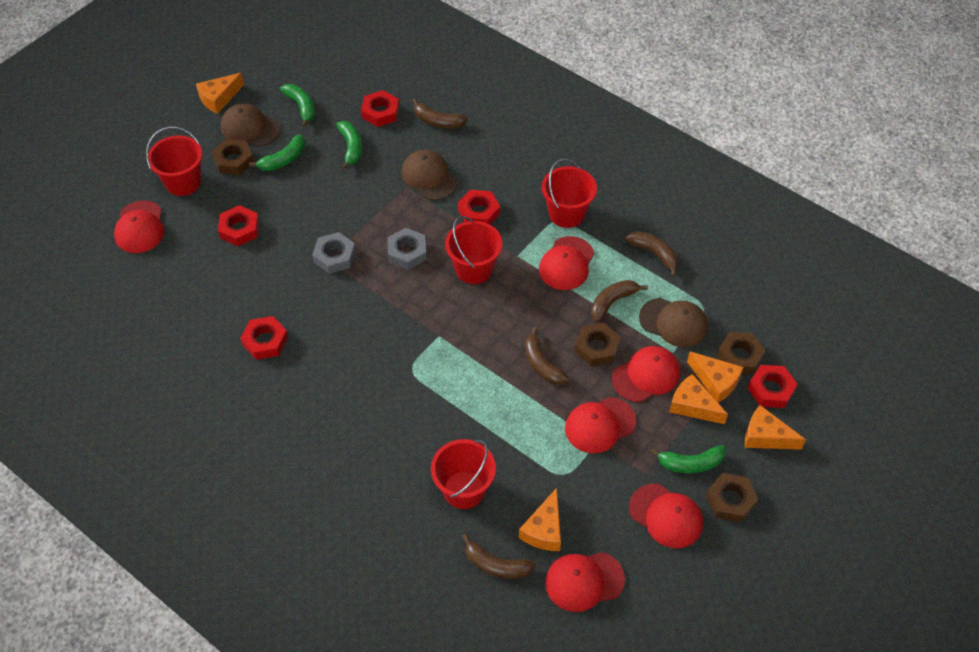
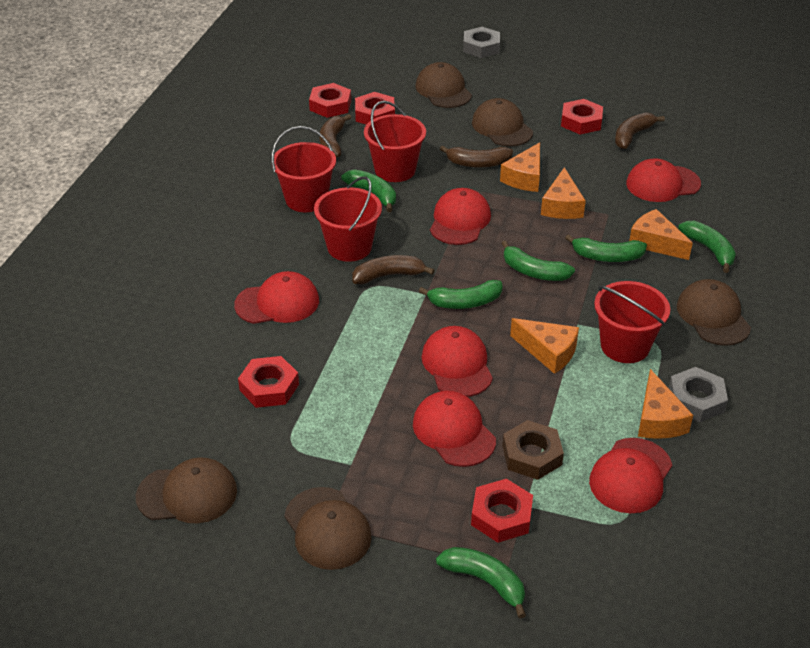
brown banana: [412,98,468,129] [462,534,536,579] [525,327,569,385] [591,280,648,322] [625,231,678,277] = 5 -> [320,114,351,158] [352,255,435,284] [440,146,513,168] [615,112,665,149] = 4
brown cap: [221,103,281,147] [402,149,458,200] [639,298,708,347] = 3 -> [136,457,237,523] [284,487,372,570] [416,62,472,108] [472,98,533,147] [677,279,751,346] = 5
brown nut: [212,139,254,175] [575,323,620,366] [706,473,758,522] [717,332,766,374] = 4 -> [502,420,564,480] = 1
green banana: [249,134,305,171] [280,84,315,127] [337,121,362,170] [651,445,726,473] = 4 -> [342,169,396,212] [419,280,503,309] [436,547,526,618] [501,241,575,281] [565,234,647,262] [678,221,736,273] = 6

